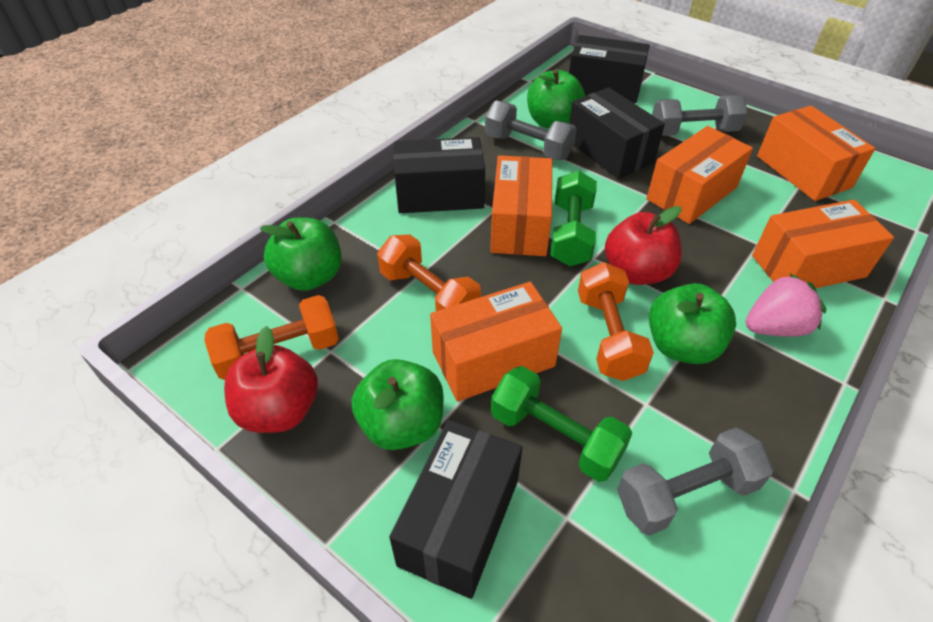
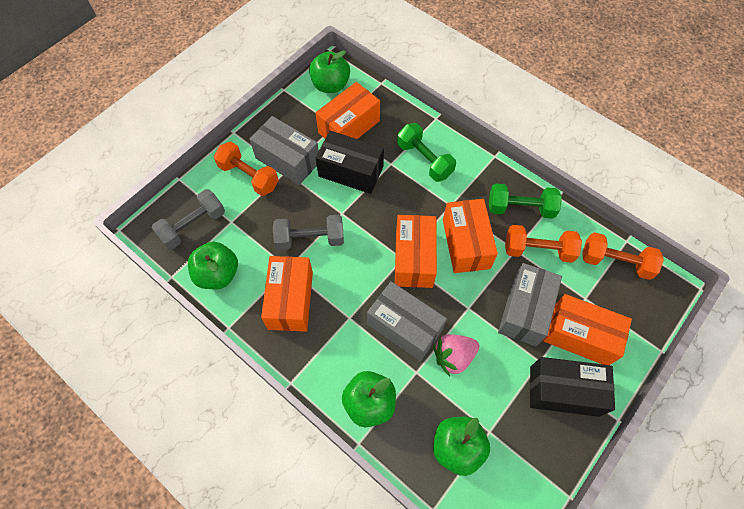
black box: [389,420,522,599] [394,137,485,213] [569,35,650,103] [569,87,665,179] = 4 -> [316,131,384,194] [530,357,615,417] = 2
grey box: none = 0 -> [249,116,319,185] [367,281,447,361] [498,263,562,347] = 3
grey dumbbell: [485,100,577,160] [617,428,773,536] [652,95,748,136] = 3 -> [152,189,225,249] [273,215,344,250] = 2
red apple: [224,326,318,433] [605,206,682,285] = 2 -> none = 0

